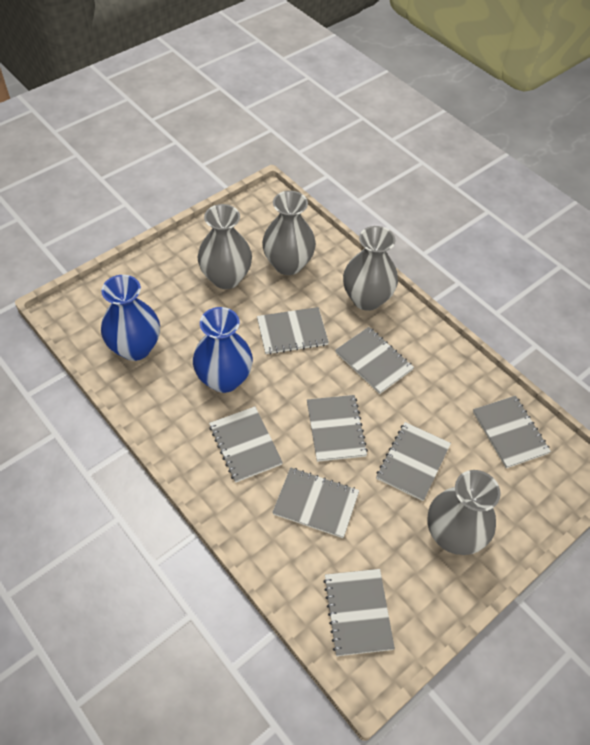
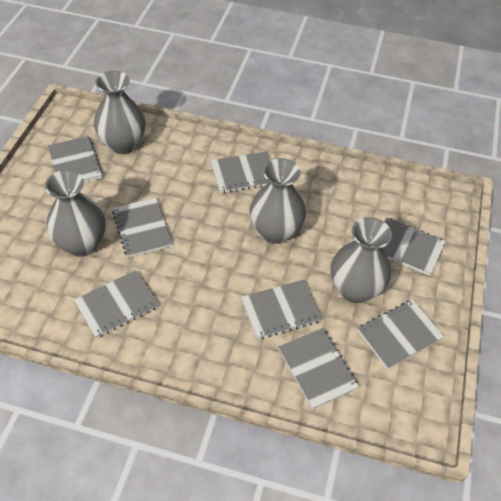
blue vase: [101,275,160,361] [193,307,253,393] = 2 -> none = 0

